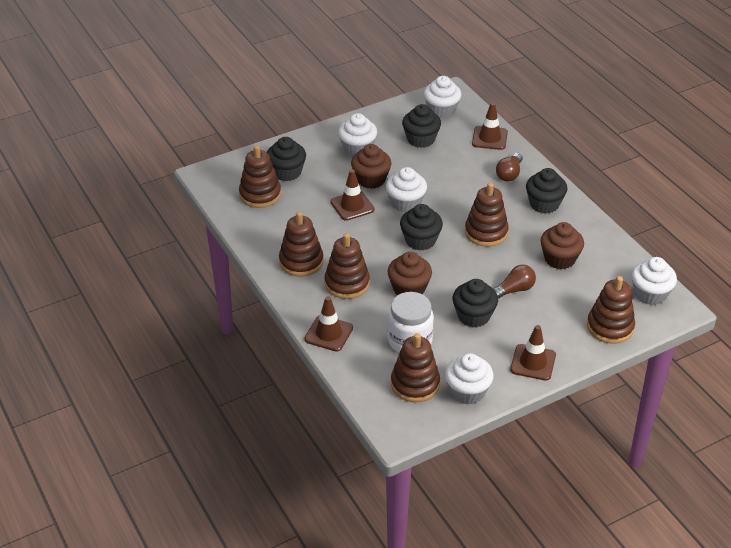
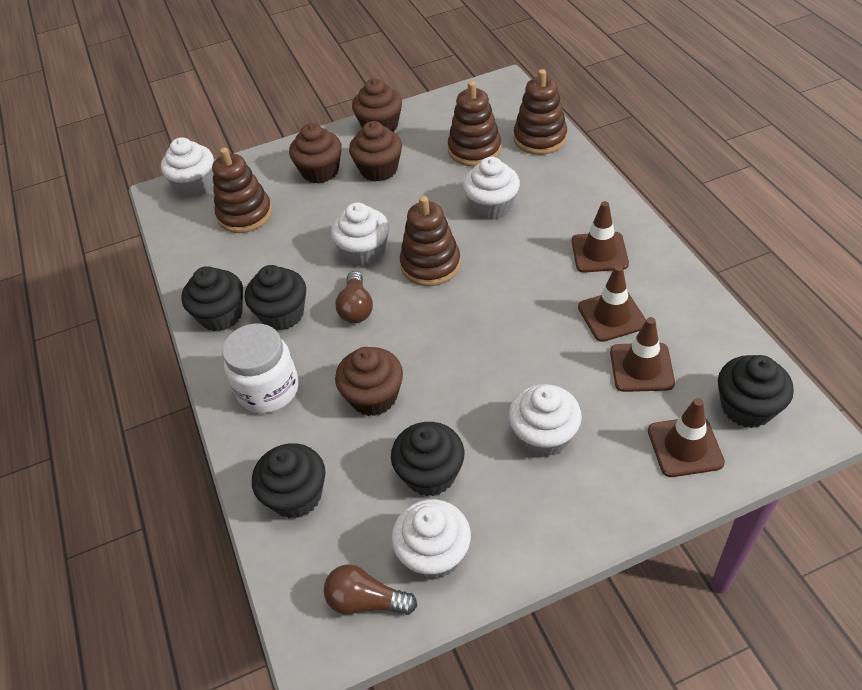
brown cupcake: [351,144,391,189] [388,252,432,295] [541,222,584,269] = 3 -> [289,123,342,183] [335,347,403,416] [349,121,402,182] [352,79,402,132] = 4
brown stacking toy: [239,145,281,208] [279,211,324,277] [324,233,370,299] [391,333,440,402] [465,182,509,247] [587,276,635,344] = 6 -> [212,147,272,233] [400,196,461,286] [448,81,501,166] [514,69,567,155] = 4

